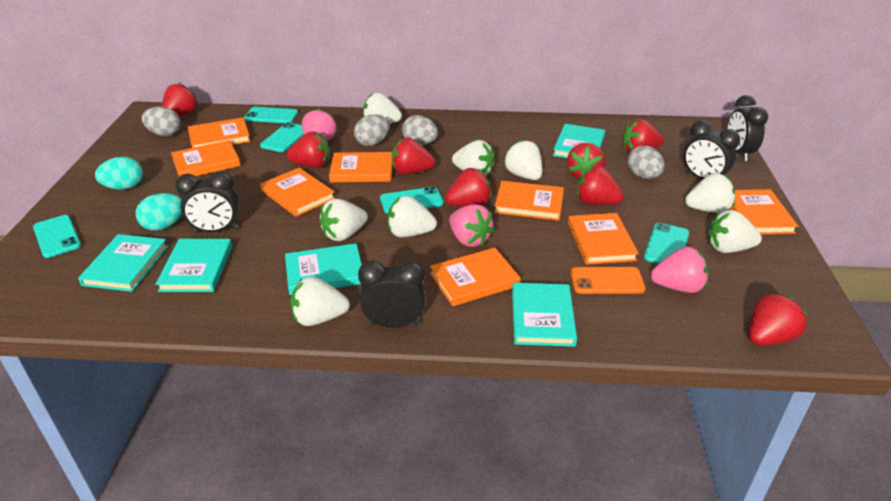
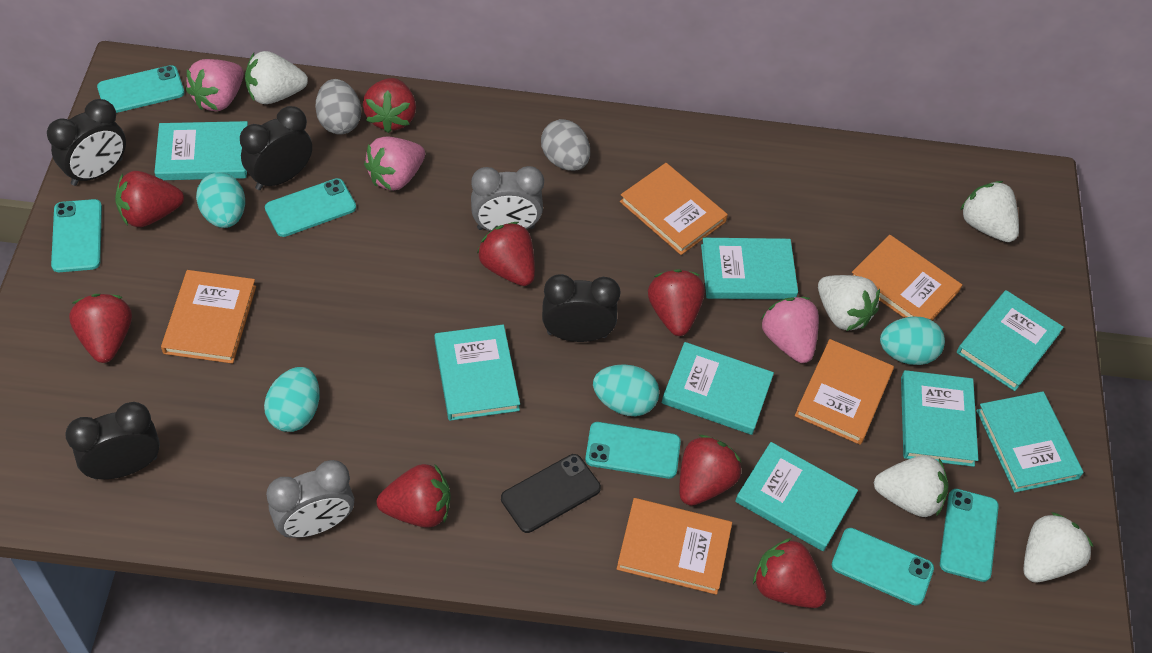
black phone: none = 0 -> [501,454,601,533] = 1
grey clock: none = 0 -> [266,460,354,538] [471,166,544,231] = 2
grey egg: [142,107,181,136] [354,115,390,146] [402,115,438,145] [627,145,665,179] = 4 -> [316,79,361,135] [541,119,590,171] = 2
orange book: [171,140,241,176] [188,117,251,148] [260,168,335,217] [329,152,392,182] [430,247,521,306] [494,181,564,221] [568,213,639,265] [730,189,798,234] = 8 -> [161,270,256,364] [617,498,732,595] [620,163,728,255] [795,339,894,445] [852,235,962,320] = 5
orange phone: [570,267,646,294] = 1 -> none = 0
turquoise book: [78,234,168,292] [156,239,232,292] [285,243,362,295] [512,283,577,347] [553,124,605,158] = 5 -> [154,121,248,180] [435,325,520,421] [662,342,774,435] [701,238,798,299] [735,442,858,551] [901,370,978,467] [957,290,1064,391] [977,391,1084,492] = 8
turquoise egg: [95,157,143,190] [136,193,182,231] = 2 -> [196,172,245,228] [264,367,320,432] [593,364,659,416] [880,316,945,365] = 4
turquoise phone: [33,215,81,258] [244,107,298,123] [260,122,303,152] [380,187,443,214] [644,223,689,264] = 5 -> [51,199,102,272] [97,65,185,113] [265,178,356,237] [585,422,681,479] [832,528,934,606] [940,489,999,582] = 6
white strawberry: [290,276,350,326] [319,199,368,241] [363,93,402,124] [388,195,437,237] [452,140,495,176] [504,140,542,180] [685,173,735,213] [708,210,762,253] = 8 -> [245,51,308,104] [818,275,880,331] [874,455,948,517] [960,181,1019,242] [1023,512,1093,582] = 5

